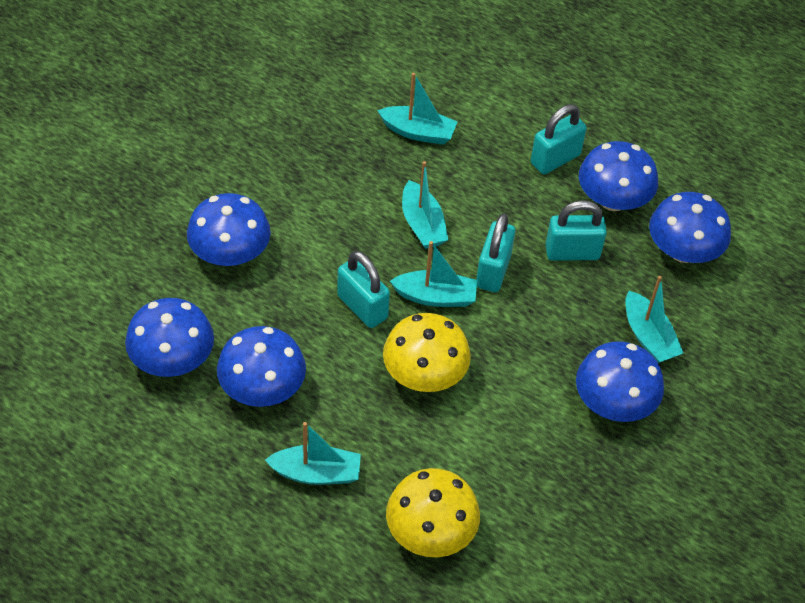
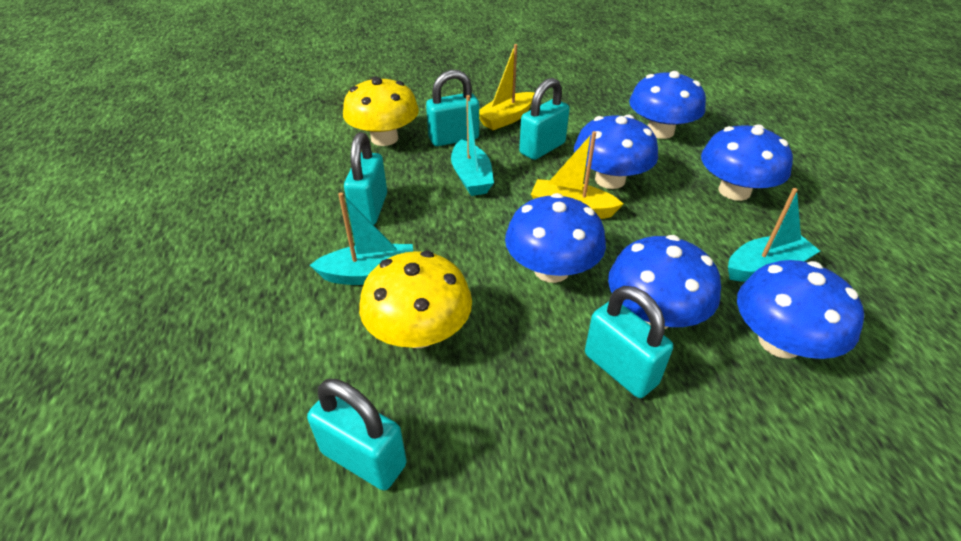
turquoise boat: [265,422,361,485] [377,73,457,145] [390,241,477,307] [402,161,448,249] [625,276,683,363] = 5 -> [310,193,413,285] [451,95,494,196] [728,188,820,282] = 3
turquoise padlock: [337,251,390,328] [476,213,515,292] [531,104,587,174] [545,200,607,261] = 4 -> [307,379,407,490] [344,132,387,225] [426,70,479,146] [519,78,570,160] [585,286,673,398] = 5
yellow boat: none = 0 -> [479,44,535,130] [531,131,623,219] = 2

